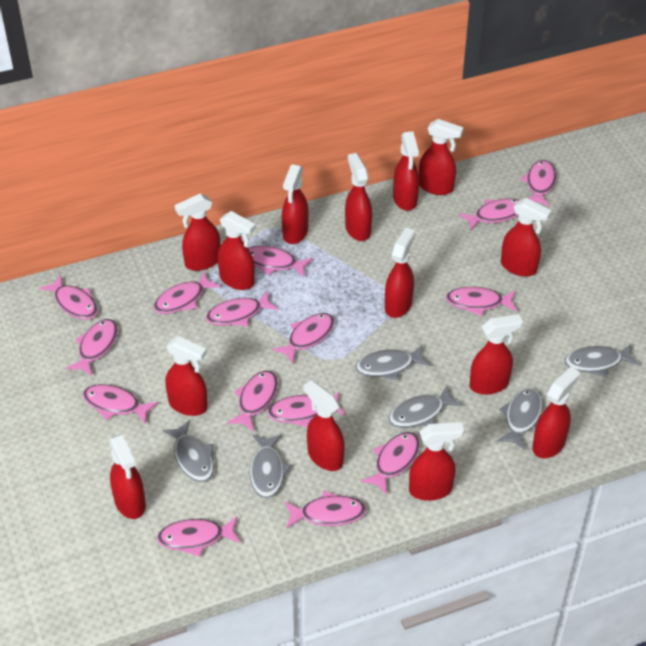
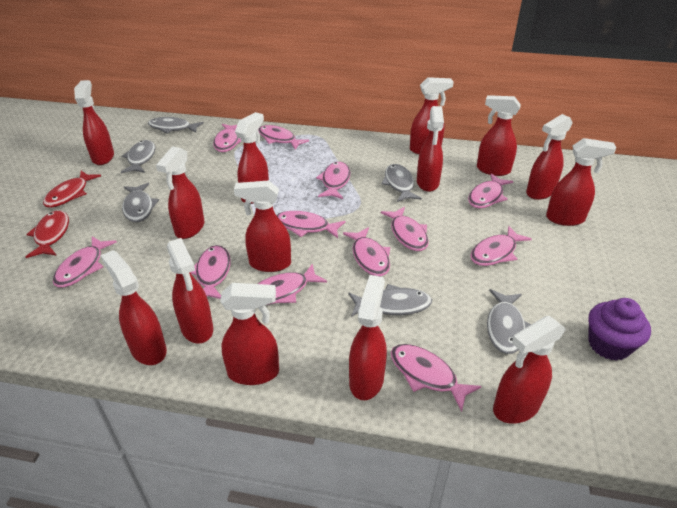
pink fish: [39,275,98,320] [66,319,118,376] [83,384,158,425] [154,272,221,314] [157,516,241,557] [206,291,278,326] [227,371,278,431] [248,246,313,277] [267,392,345,427] [272,313,334,364] [285,491,366,528] [361,432,420,495] [446,287,517,316] [459,198,519,230] [520,160,556,206] = 15 -> [53,236,117,287] [191,245,231,299] [213,124,241,152] [257,264,327,305] [258,125,309,150] [276,211,346,238] [316,162,350,199] [343,227,390,276] [381,207,429,251] [391,344,481,412] [468,174,513,208] [470,226,532,266] = 12
purple cupcake: none = 0 -> [588,298,651,361] = 1
red fish: none = 0 -> [26,210,69,258] [43,171,101,208] = 2

